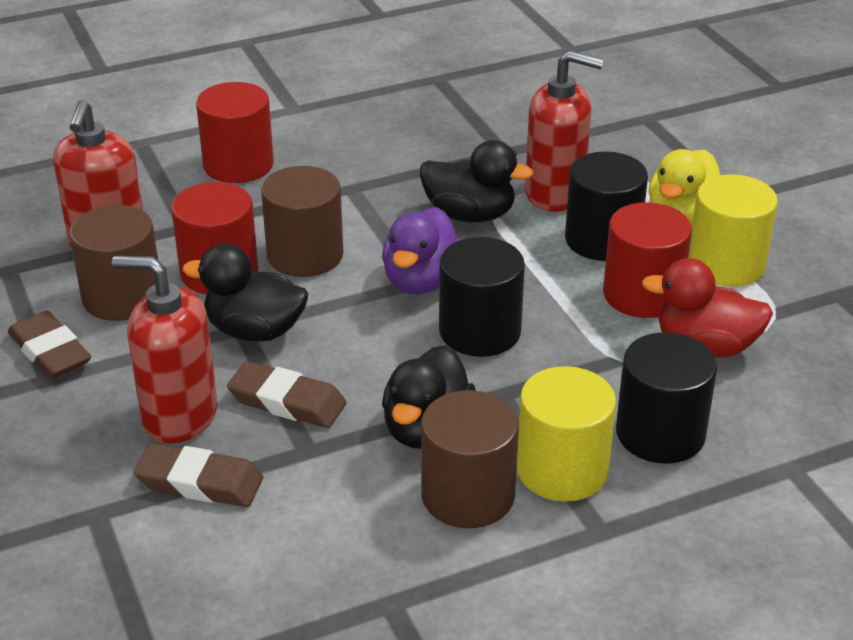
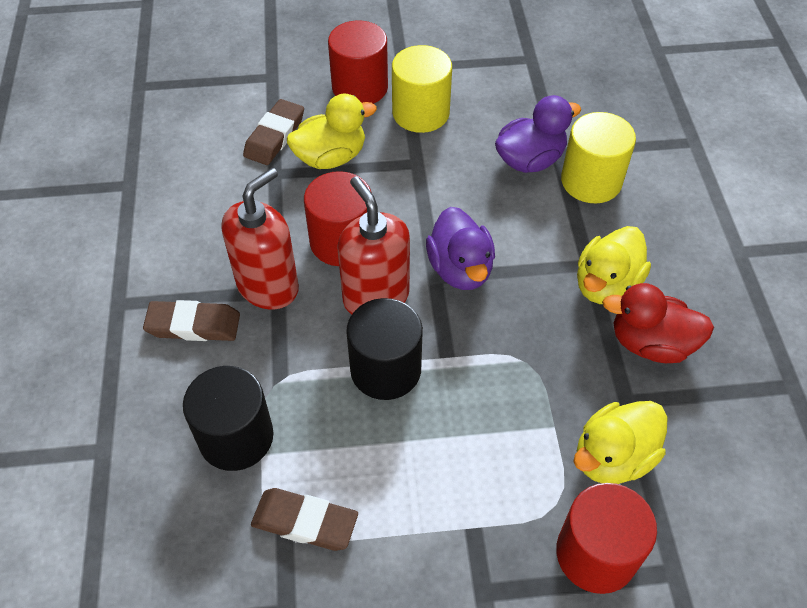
black cylinder: [439,237,525,357] [565,151,648,261] [616,332,717,464] = 3 -> [183,366,273,471] [346,298,423,400] = 2
black duck: [182,243,308,342] [382,345,476,449] [420,140,533,222] = 3 -> none = 0
brown cylinder: [69,205,158,321] [261,166,343,277] [421,390,519,528] = 3 -> none = 0
purple duck: [382,207,462,294] = 1 -> [426,207,495,290] [495,95,581,173] = 2
red soap dispenser: [53,100,143,248] [112,256,218,444] [525,50,604,212] = 3 -> [222,168,299,309] [338,176,410,314] = 2
yellow duck: [648,149,720,226] = 1 -> [287,94,377,169] [573,401,668,484] [577,226,651,304] = 3

